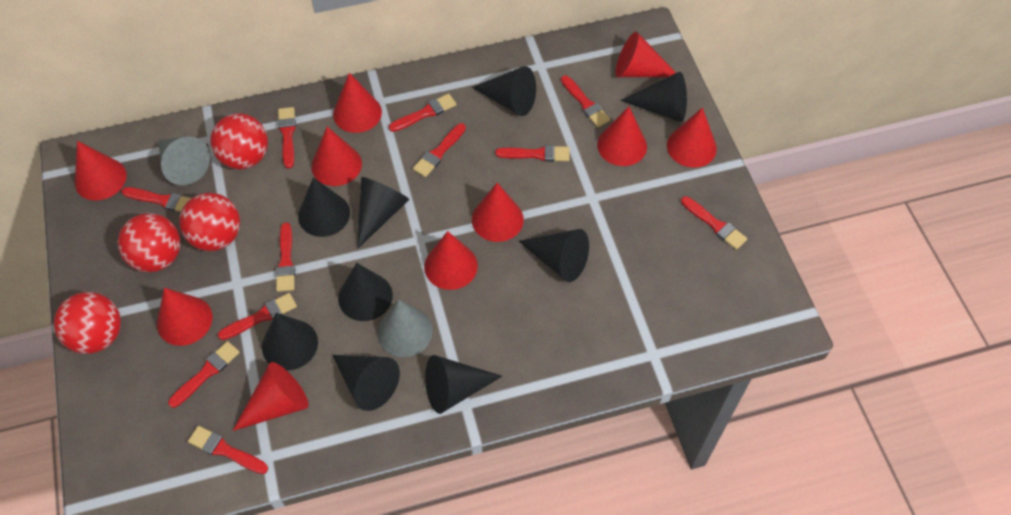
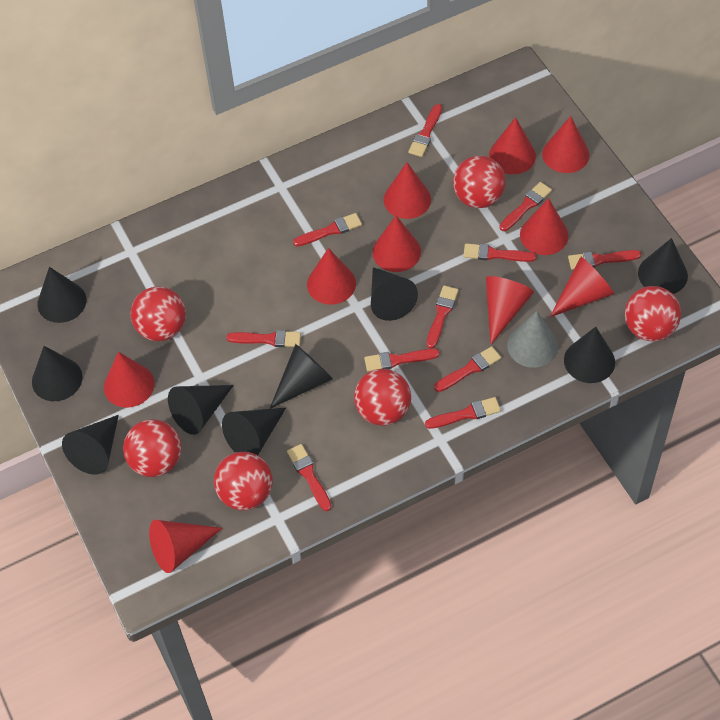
grey cone: [158,137,210,185] [377,299,433,357] = 2 -> [507,311,558,368] = 1
red ball: [54,292,121,354] [118,213,180,272] [179,193,240,251] [210,113,268,169] = 4 -> [123,419,182,477] [131,286,186,341] [214,452,273,510] [354,369,411,426] [453,156,506,208] [625,286,681,342] = 6

